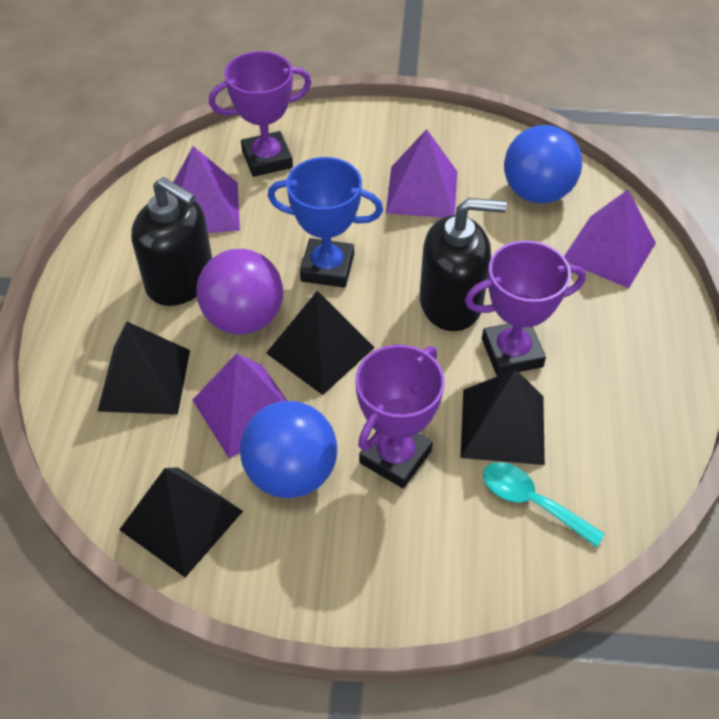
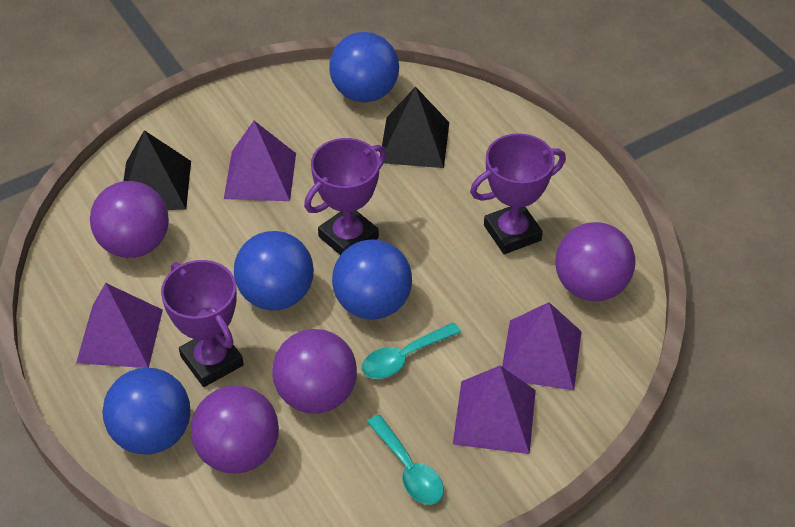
black pyramid: [97,322,190,415] [119,467,243,577] [266,291,375,395] [461,369,545,465] = 4 -> [123,130,191,210] [382,87,449,168] = 2
black soap dispenser: [131,177,212,306] [420,198,507,331] = 2 -> none = 0
blue ball: [240,401,337,498] [504,125,582,204] = 2 -> [102,368,190,455] [234,231,314,311] [329,32,399,102] [332,239,412,320] = 4
blue trophy: [268,157,383,288] = 1 -> none = 0
purple ball: [197,249,283,335] = 1 -> [90,181,169,258] [191,385,279,474] [272,329,357,414] [555,222,636,301] = 4
turquoise spoon: [483,462,605,548] = 1 -> [362,322,461,379] [367,415,444,505] = 2

